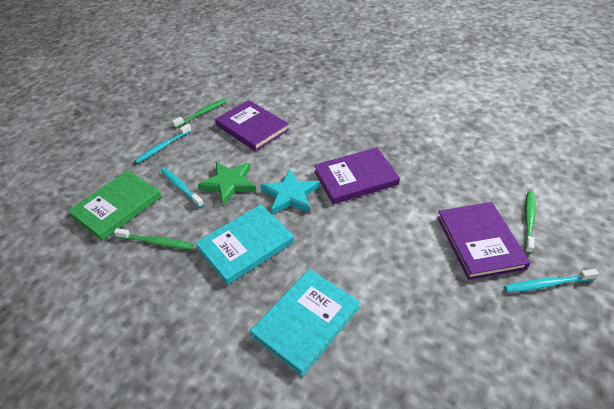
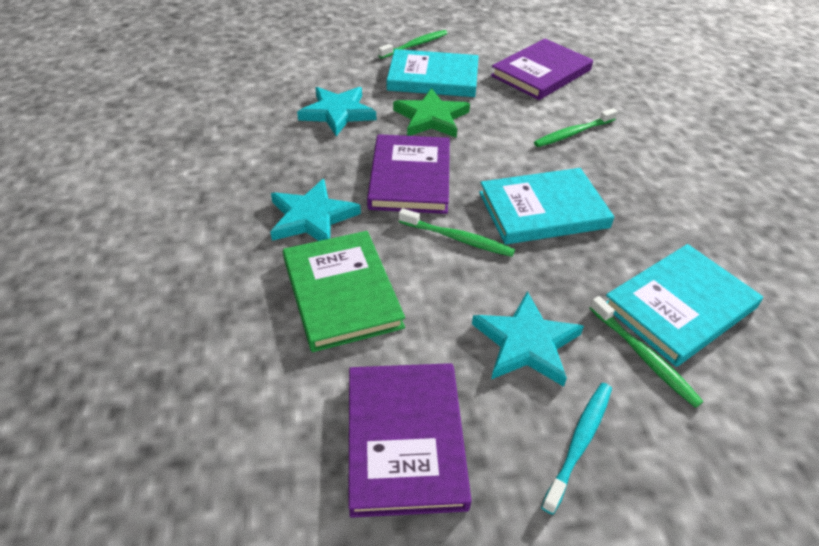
green toothbrush: [114,228,193,249] [172,98,227,128] [524,191,536,254] = 3 -> [378,30,448,59] [399,208,515,257] [534,108,618,147] [590,296,703,408] = 4
turquoise book: [195,204,294,285] [250,269,360,377] = 2 -> [387,49,479,97] [479,168,614,245] [606,244,763,367] = 3
turquoise star: [261,169,320,215] = 1 -> [270,179,361,241] [297,87,376,136] [472,291,584,387] = 3
turquoise toothbrush: [134,124,192,163] [161,168,204,208] [504,269,599,293] = 3 -> [541,383,612,515] = 1

